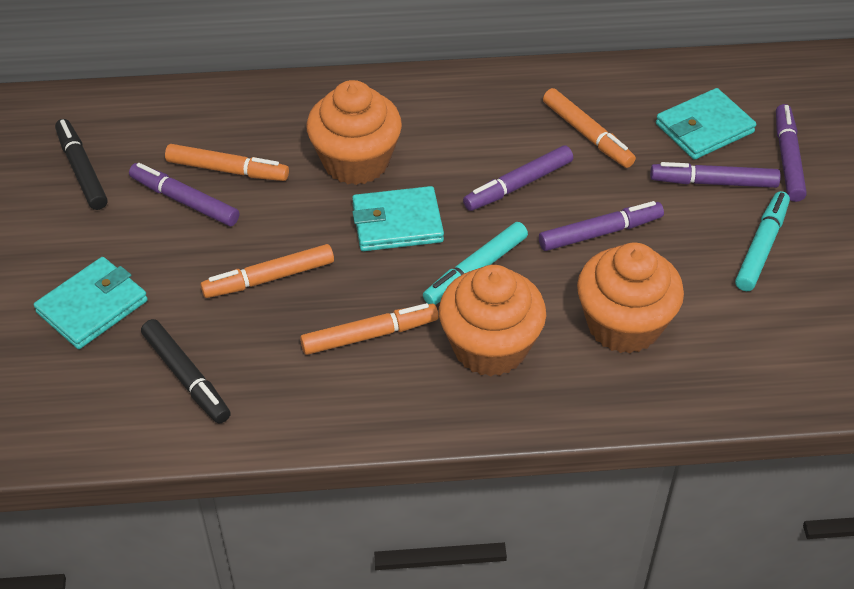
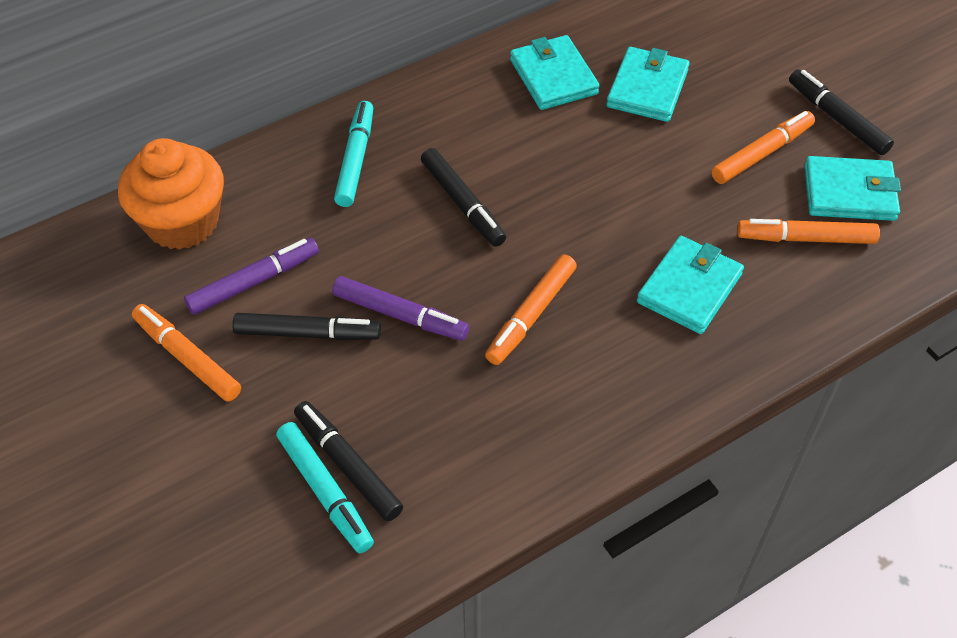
black marker: [55,119,108,210] [141,319,231,424] = 2 -> [232,313,381,340] [294,401,403,521] [421,148,506,247] [789,69,894,155] = 4
orange cupcake: [307,80,402,185] [439,265,546,377] [577,243,684,353] = 3 -> [118,138,224,250] = 1
purple marker: [129,163,239,226] [463,145,573,211] [539,201,664,251] [650,162,781,188] [776,104,807,202] = 5 -> [184,238,319,315] [332,276,469,341] = 2
turquoise wallet: [34,257,148,349] [352,186,444,251] [656,88,756,160] = 3 -> [510,35,600,110] [606,47,690,122] [637,236,744,334] [804,156,901,221] = 4

